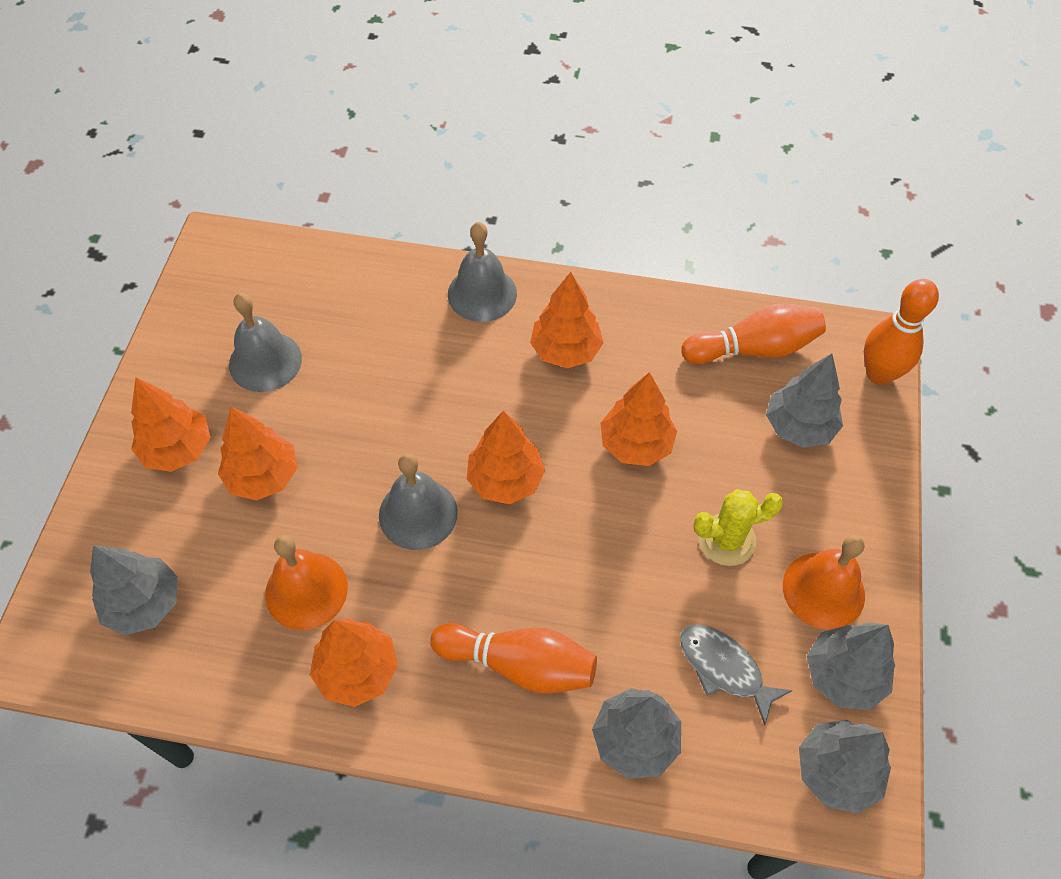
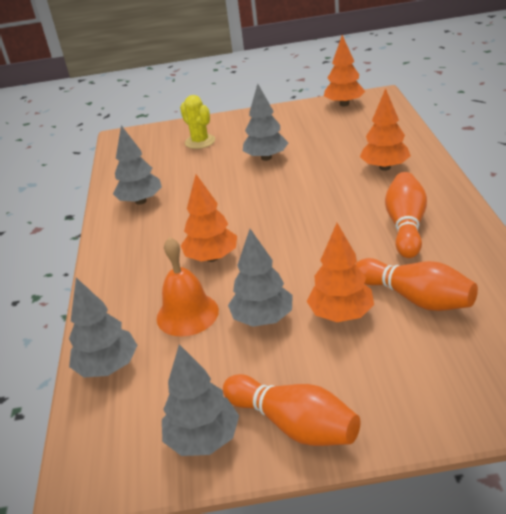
grey bell: [229,293,302,392] [379,453,458,550] [448,222,517,322] = 3 -> none = 0
grey fish: [680,624,792,726] = 1 -> none = 0
orange bell: [265,535,348,630] [783,535,865,630] = 2 -> [157,237,219,337] = 1
orange tree: [131,378,211,472] [218,407,298,501] [310,618,398,707] [467,411,545,504] [530,272,603,368] [600,372,677,466] = 6 -> [181,174,237,262] [307,223,374,322] [324,35,365,106] [360,88,411,171] = 4

